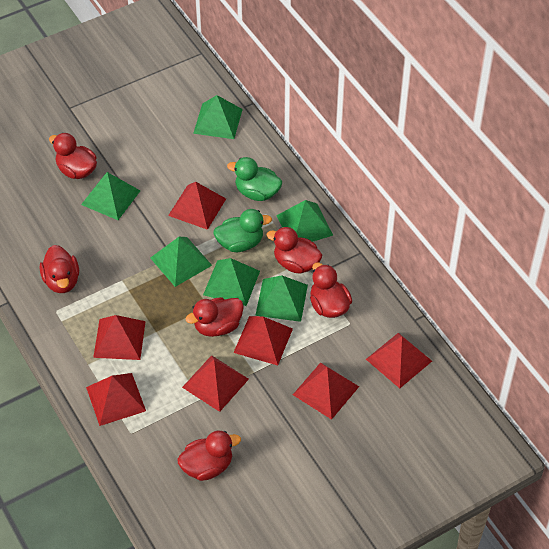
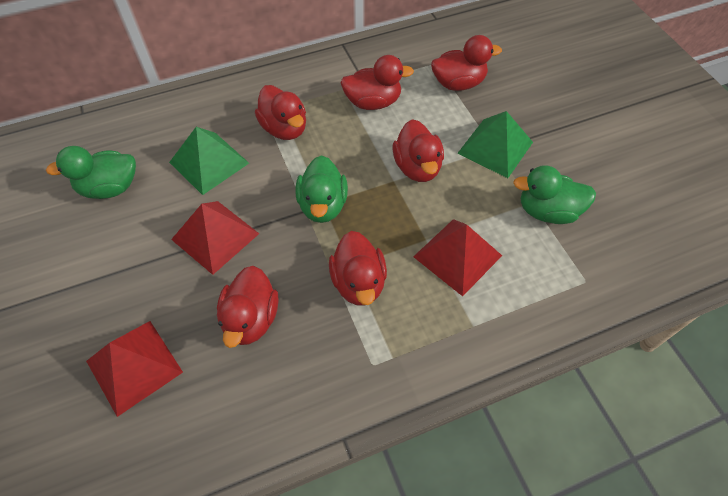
green duck: [213,209,272,252] [227,157,282,201] = 2 -> [46,146,136,199] [296,155,348,223] [513,165,596,224] = 3
green pyramid: [81,172,140,220] [150,237,212,287] [193,95,243,139] [203,258,260,306] [255,276,308,322] [276,200,333,242] = 6 -> [169,127,249,195] [457,111,533,178] = 2
red pyramid: [86,373,146,426] [93,315,146,360] [168,182,226,230] [182,355,249,412] [233,316,293,366] [293,363,359,420] [366,333,432,388] = 7 -> [86,321,183,417] [171,201,259,275] [413,219,502,296] = 3

